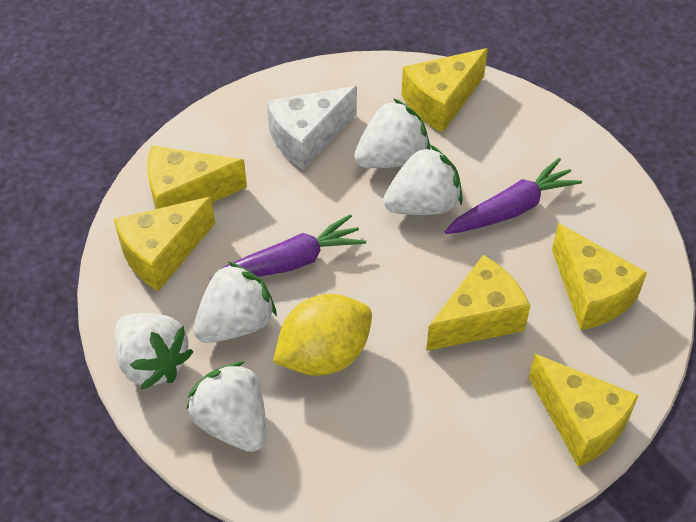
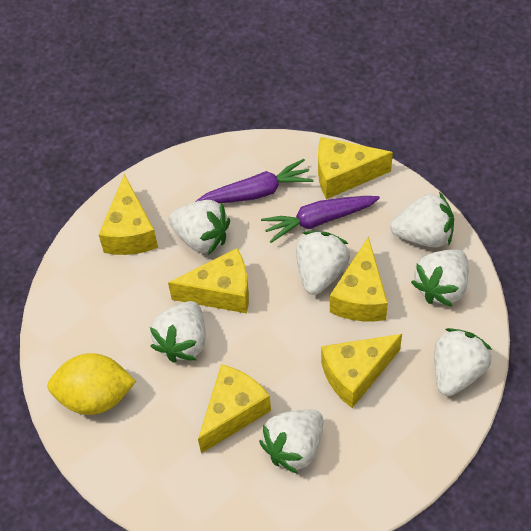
white cheese: [267,86,357,170] = 1 -> none = 0
white strawberry: [114,313,194,390] [187,362,266,452] [193,261,277,343] [354,98,430,168] [383,145,463,215] = 5 -> [150,301,206,363] [169,200,230,255] [259,410,324,474] [296,231,350,295] [390,192,454,248] [411,249,469,307] [434,328,492,396] = 7

